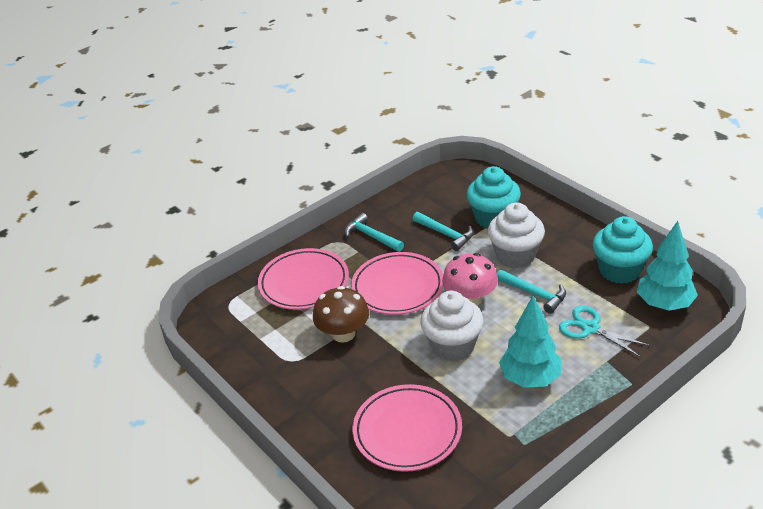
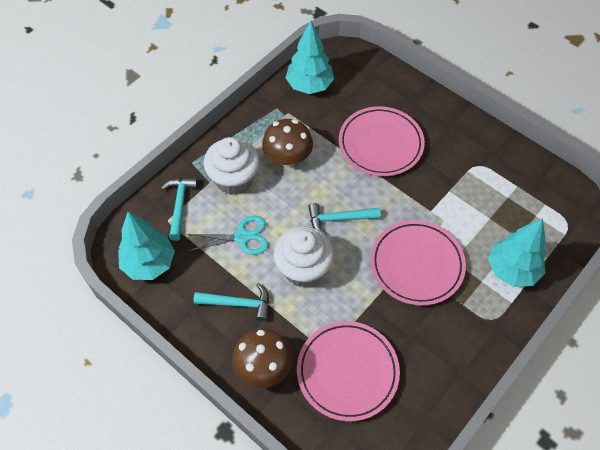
brown mushroom: [313,286,369,342] = 1 -> [232,328,293,389] [262,119,313,167] = 2
pink mushroom: [442,253,498,306] = 1 -> none = 0
turquoise cupcake: [467,166,521,228] [593,216,653,284] = 2 -> none = 0
turquoise tree: [499,296,562,388] [637,221,698,311] = 2 -> [118,211,175,280] [285,21,334,94] [488,218,546,287] = 3

